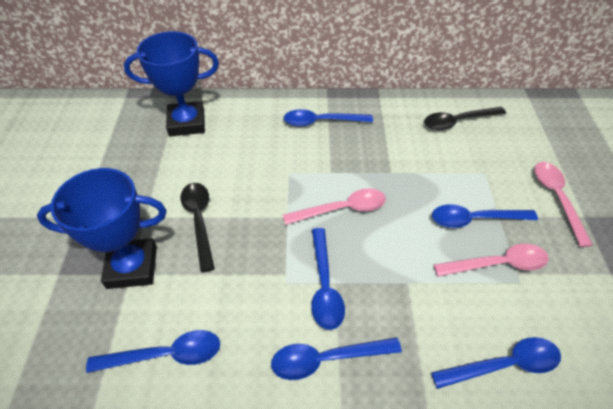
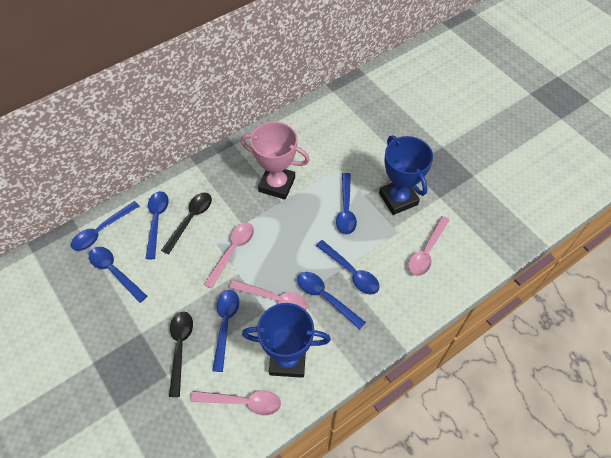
blue spoon: [86,330,220,373] [271,337,402,380] [284,109,373,127] [311,228,345,330] [431,337,561,389] [432,204,538,228] = 6 -> [71,201,139,251] [89,247,147,303] [145,191,169,259] [212,290,239,372] [297,272,366,329] [316,240,380,295] [336,173,357,235] = 7
pink spoon: [283,189,386,225] [434,244,549,277] [535,162,593,247] = 3 -> [191,391,281,415] [204,223,254,289] [229,280,308,310] [408,216,450,276] = 4
pink trophy: none = 0 -> [241,122,310,199] = 1

